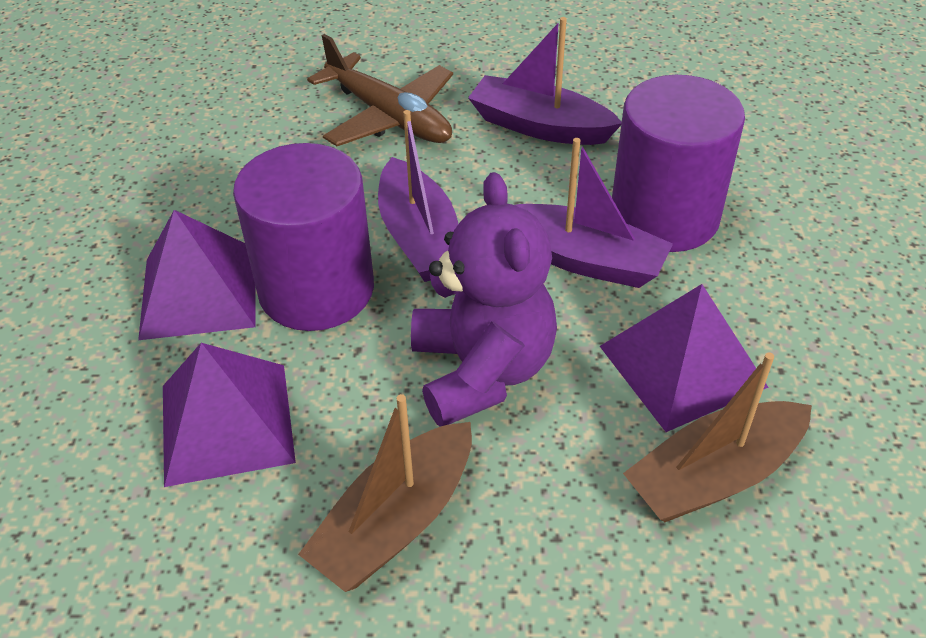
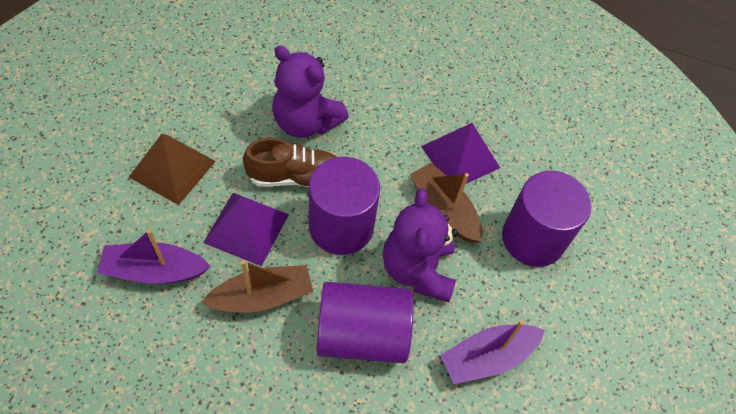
brown plane: [307,34,453,146] = 1 -> none = 0
brown pyramid: none = 0 -> [129,134,216,205] = 1
brown shoe: none = 0 -> [243,138,337,187] = 1
purple boat: [378,110,458,282] [468,17,622,145] [515,138,673,288] = 3 -> [97,229,211,284] [440,320,545,384] = 2
purple cylinder: [233,143,374,331] [612,75,745,252] = 2 -> [309,157,380,255] [317,282,413,363] [502,171,591,267] = 3
purple pyramid: [138,210,255,340] [163,343,296,487] [600,284,769,432] = 3 -> [203,193,289,266] [421,123,500,184] = 2
purple teddy bear: [411,172,557,427] = 1 -> [272,45,349,138] [383,188,458,302] = 2

